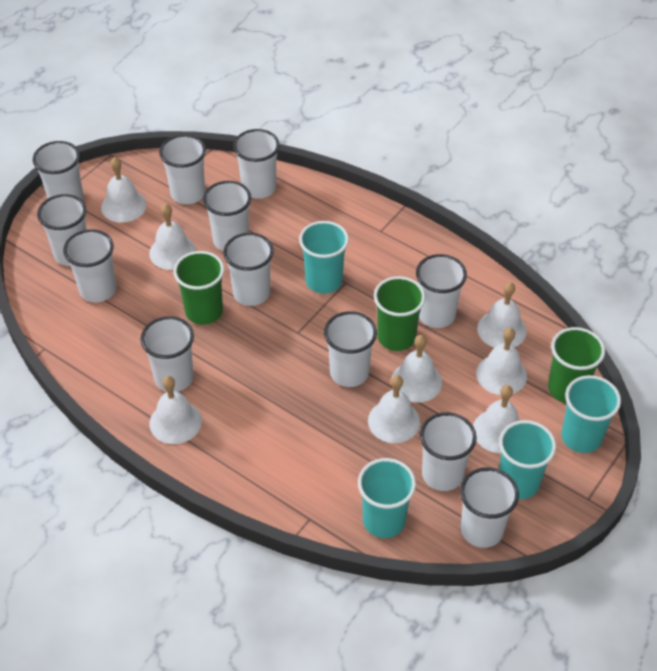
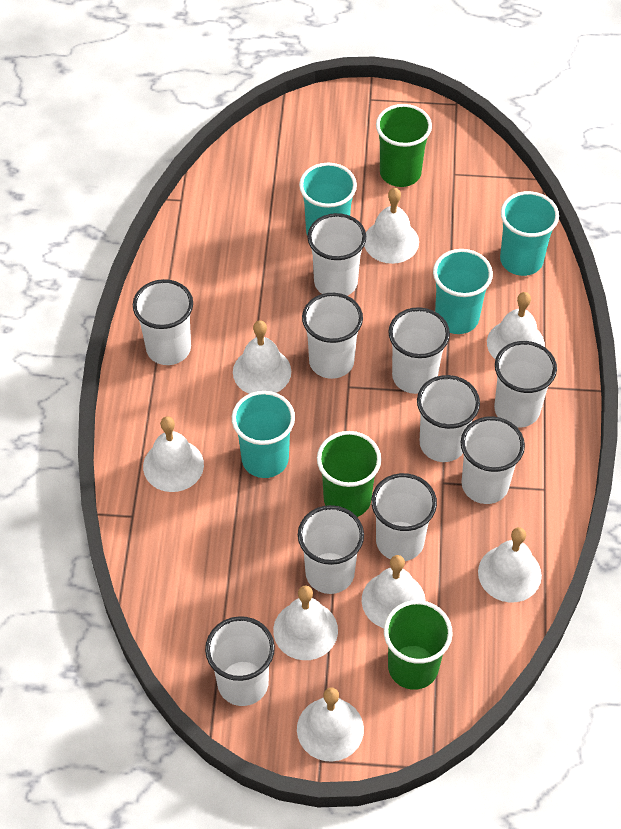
white cup: [33,141,84,201] [37,194,87,266] [63,229,116,302] [141,316,194,392] [159,135,206,204] [203,181,251,251] [223,233,274,306] [233,129,280,199] [324,311,377,387] [416,254,467,328] [420,412,477,491] [460,467,519,548] = 12 -> [133,279,193,365] [205,616,275,706] [298,505,364,594] [302,293,363,379] [307,213,366,296] [371,473,437,561] [388,307,450,394] [417,375,480,462] [461,416,525,504] [494,341,557,427] = 10

